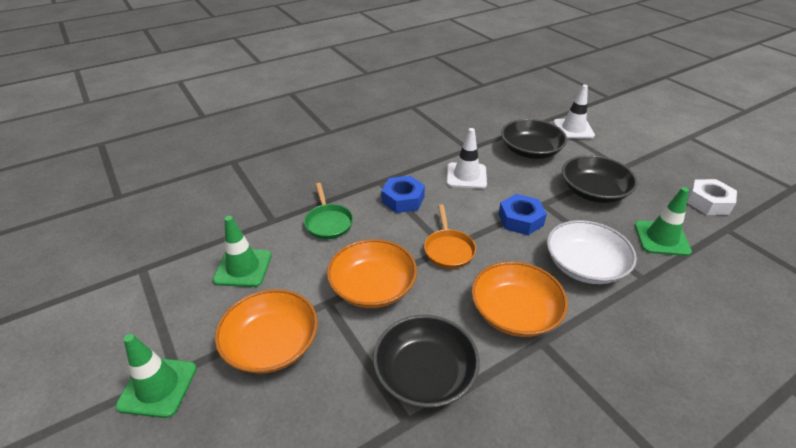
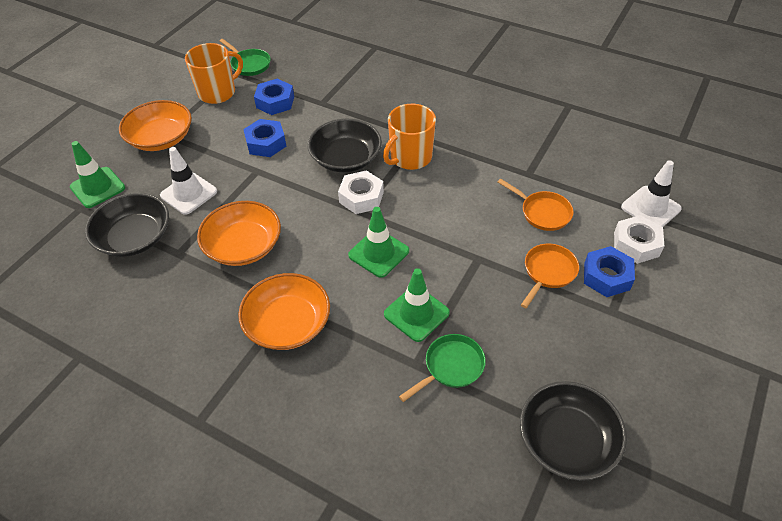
blue nut: [381,176,425,213] [498,194,547,235] = 2 -> [243,119,286,157] [254,79,294,115] [584,246,635,297] = 3
green pan: [304,183,353,239] = 1 -> [220,39,271,76] [399,334,486,402] = 2
orange mug: none = 0 -> [185,43,243,104] [383,104,436,170] = 2
orange pan: [424,205,476,269] = 1 -> [498,178,574,231] [521,243,579,308] = 2
white bowl: [547,220,637,284] = 1 -> none = 0
white nut: [687,179,737,215] = 1 -> [338,170,384,214] [614,215,664,264] = 2

